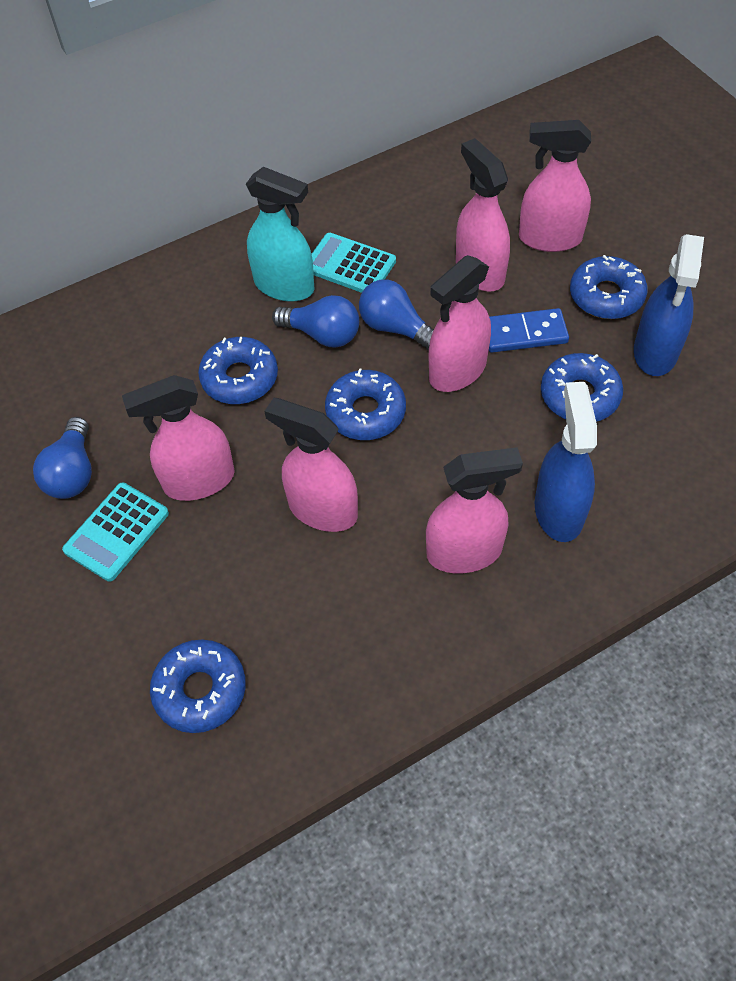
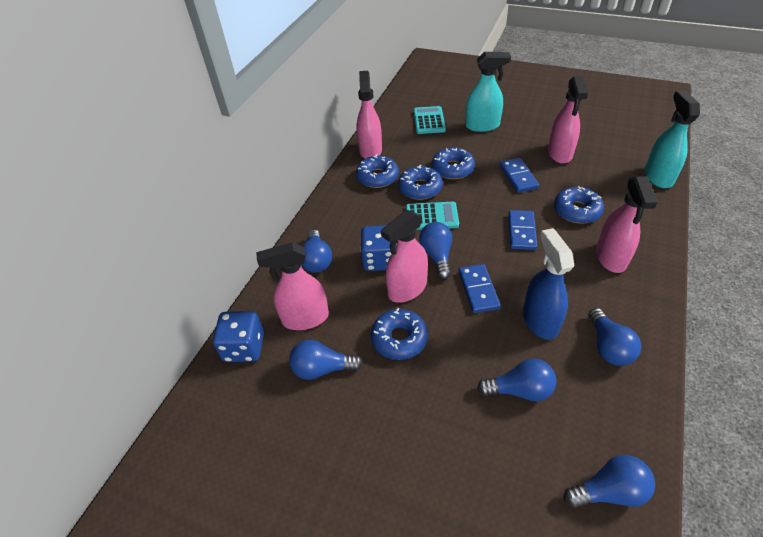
blue dice: none = 0 -> [213,311,264,362] [360,225,397,271] = 2
blue domino: [489,308,569,353] = 1 -> [459,264,501,313] [500,158,539,193] [508,210,537,250] = 3
blue light bulb: [33,417,92,499] [272,295,359,348] [359,280,434,350] = 3 -> [289,340,363,380] [301,230,332,273] [419,222,452,279] [477,358,556,401] [564,455,655,508] [588,308,641,366] = 6
blue spray bottle: [535,382,597,542] [634,234,704,376] = 2 -> [523,228,574,340] = 1
pink spray bottle: [122,375,235,501] [264,398,358,532] [426,447,523,573] [429,255,491,392] [456,138,510,291] [519,120,591,252] = 6 -> [256,242,329,330] [356,71,382,159] [381,210,428,303] [548,76,588,164] [596,176,658,273] = 5
turquoise spray bottle: [246,167,314,302] = 1 -> [466,52,511,132] [645,90,700,188] = 2

